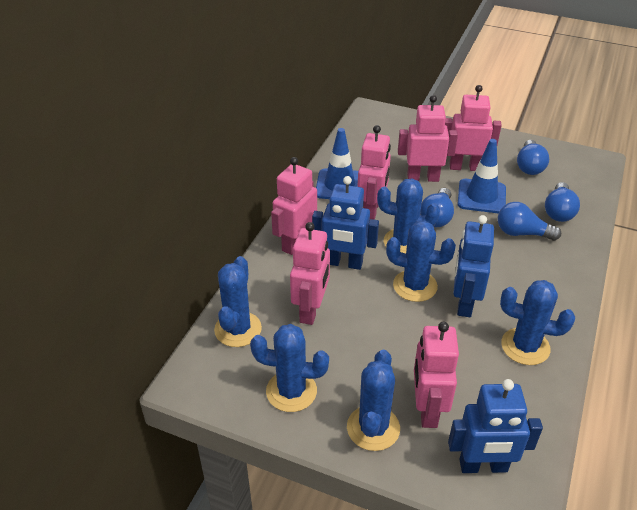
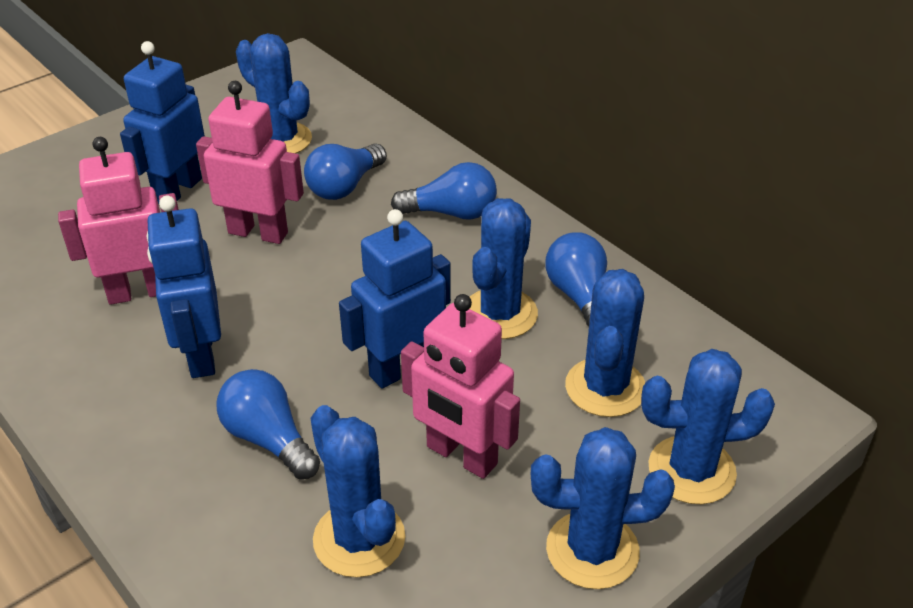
blue traffic cone: [316,128,358,199] [458,139,506,213] = 2 -> none = 0
pink robot: [271,157,317,255] [290,222,330,325] [357,125,391,220] [398,95,458,182] [414,322,459,428] [445,85,502,171] = 6 -> [58,137,179,305] [196,81,304,244] [401,294,520,479] = 3

